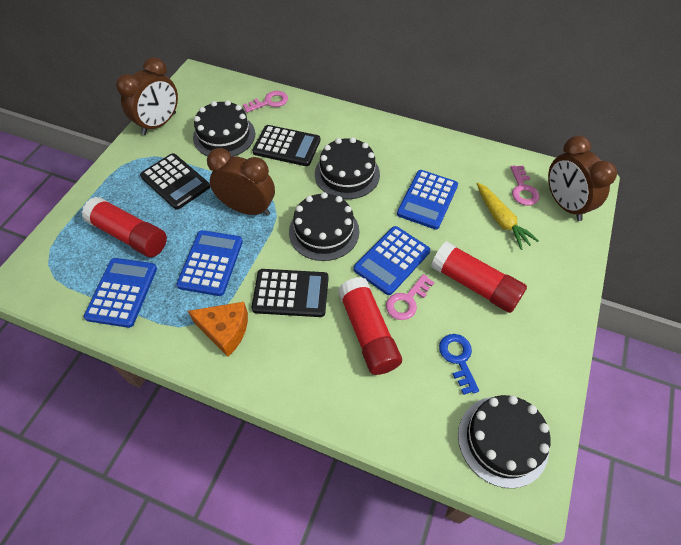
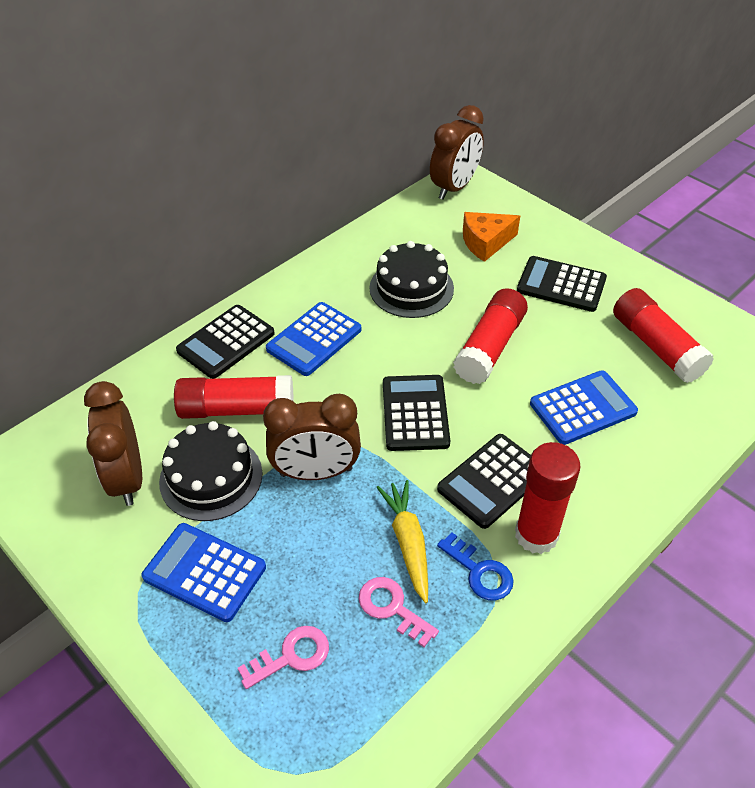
black cake: [193,100,255,157] [289,192,359,261] [315,137,380,199] [458,395,551,488] = 4 -> [159,421,262,521] [369,241,454,318] = 2
black calculator: [140,153,210,210] [252,125,320,166] [252,269,329,317] = 3 -> [176,305,275,379] [383,375,450,451] [437,434,531,529] [517,256,607,312] = 4
blue calculator: [84,258,157,328] [177,230,243,296] [354,226,430,295] [397,170,458,230] = 4 -> [141,523,266,622] [266,302,361,376] [530,370,638,445] = 3
pink key: [243,91,288,113] [386,274,435,320] [510,165,539,205] = 3 -> [238,626,329,689] [359,577,439,647] = 2
red glue stick: [82,197,167,257] [338,277,402,375] [431,242,527,313] = 3 -> [174,375,294,419] [453,288,528,384] [515,442,581,554] [613,288,714,383] = 4

